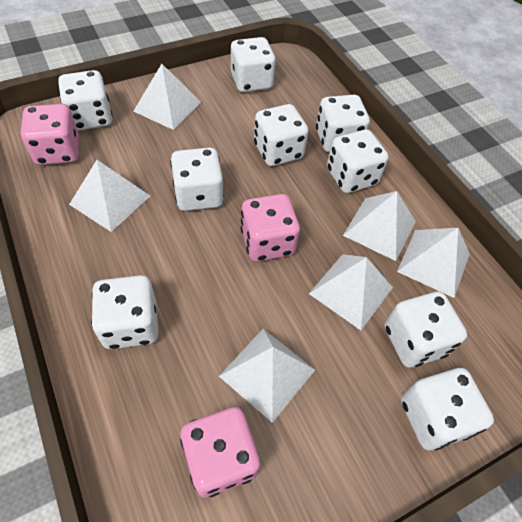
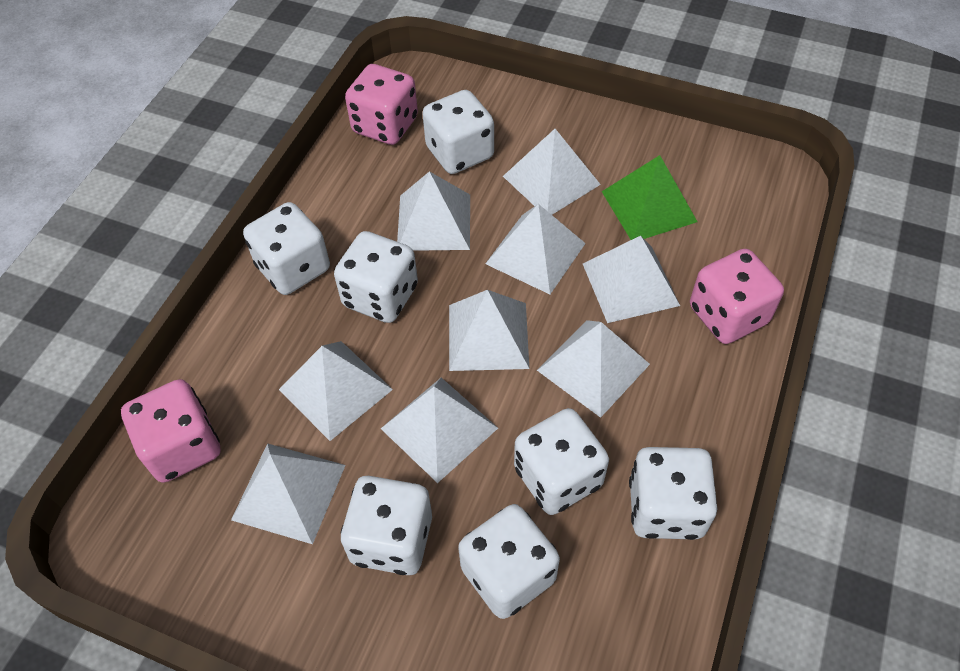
green pyramid: none = 0 -> [602,155,698,240] = 1
white dice: [58,70,112,131] [91,275,158,349] [170,148,224,211] [231,37,276,92] [254,104,309,166] [316,95,370,152] [327,129,388,193] [384,292,467,368] [401,368,494,450] = 9 -> [243,202,330,295] [334,231,418,323] [341,476,432,575] [422,90,494,174] [458,504,560,619] [514,408,609,515] [629,447,717,540] = 7
white pyramid: [69,160,150,232] [133,64,201,130] [219,329,315,423] [309,254,393,330] [343,191,416,261] [397,228,470,298] = 6 -> [231,443,346,544] [279,341,393,441] [381,378,498,483] [397,171,470,251] [449,290,529,371] [485,204,586,294] [503,129,601,215] [537,320,650,418] [583,236,680,323] = 9

